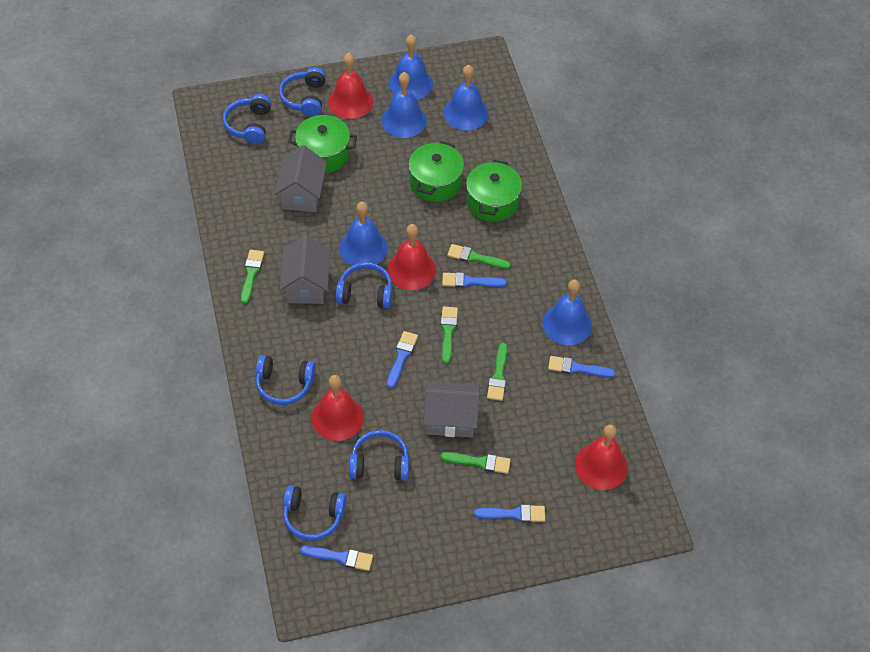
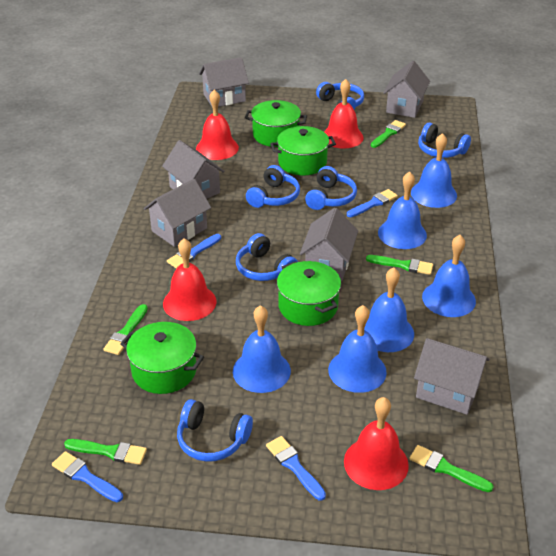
blue bell: [339,202,388,266] [382,72,427,138] [389,34,433,100] [443,65,489,131] [542,280,592,345] = 5 -> [233,305,291,393] [328,305,387,393] [364,267,414,352] [378,172,427,249] [411,133,457,208] [422,235,476,317] = 6
blue brush: [300,545,373,571] [387,331,418,388] [442,272,507,288] [474,505,545,522] [548,356,616,378] = 5 -> [52,451,123,502] [167,234,221,269] [266,436,326,501] [347,189,398,217] = 4
green pot: [288,115,357,173] [408,141,464,202] [466,160,522,222] = 3 -> [120,322,204,394] [245,100,307,147] [270,126,336,176] [277,261,341,326] = 4
grey house: [275,145,327,212] [280,236,330,304] [423,381,480,438] = 3 -> [144,179,211,247] [162,140,225,199] [199,57,249,107] [300,208,358,281] [383,61,430,118] [414,338,490,415] = 6

